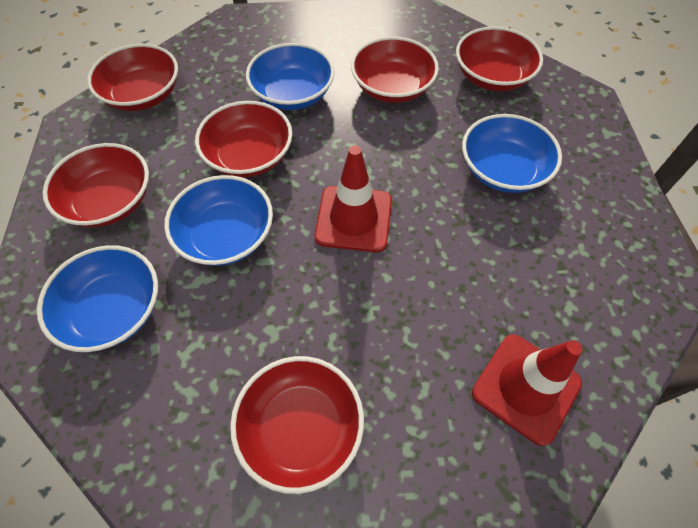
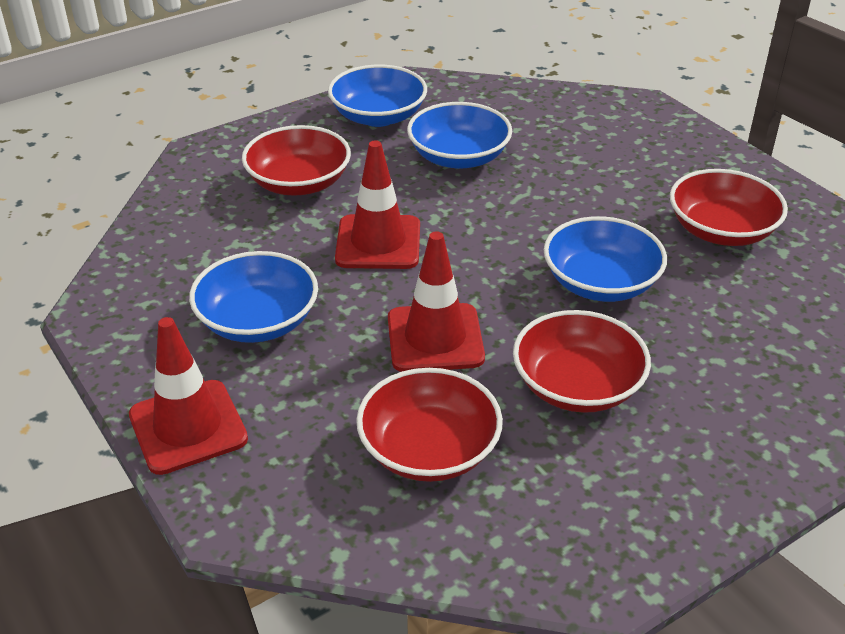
red bowl: [43,143,149,227] [87,44,178,111] [195,101,292,177] [230,356,364,494] [351,37,439,103] [456,26,543,91] = 6 -> [242,125,351,196] [356,368,503,482] [513,310,651,413] [670,169,788,246] = 4
red traffic cone: [315,146,392,252] [472,334,582,446] = 2 -> [129,317,248,475] [335,140,420,269] [388,231,485,372] = 3

